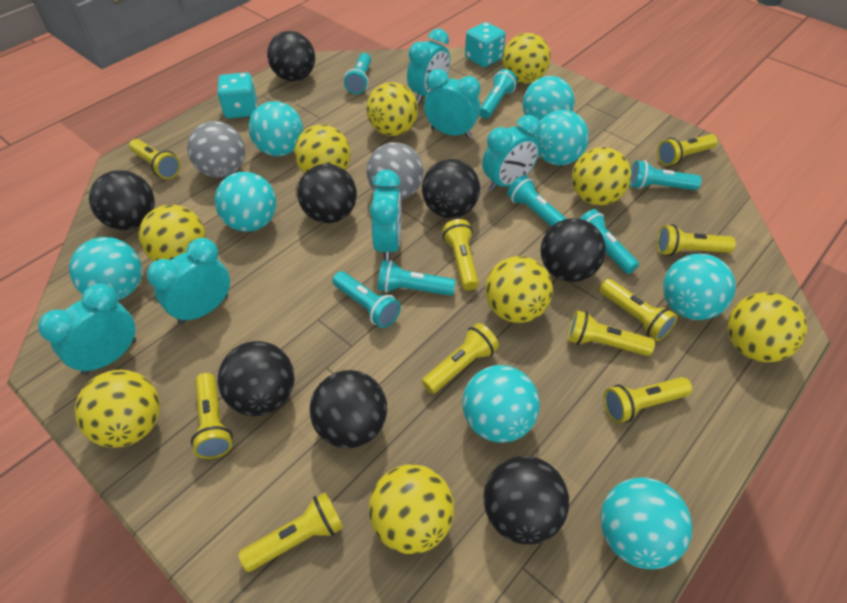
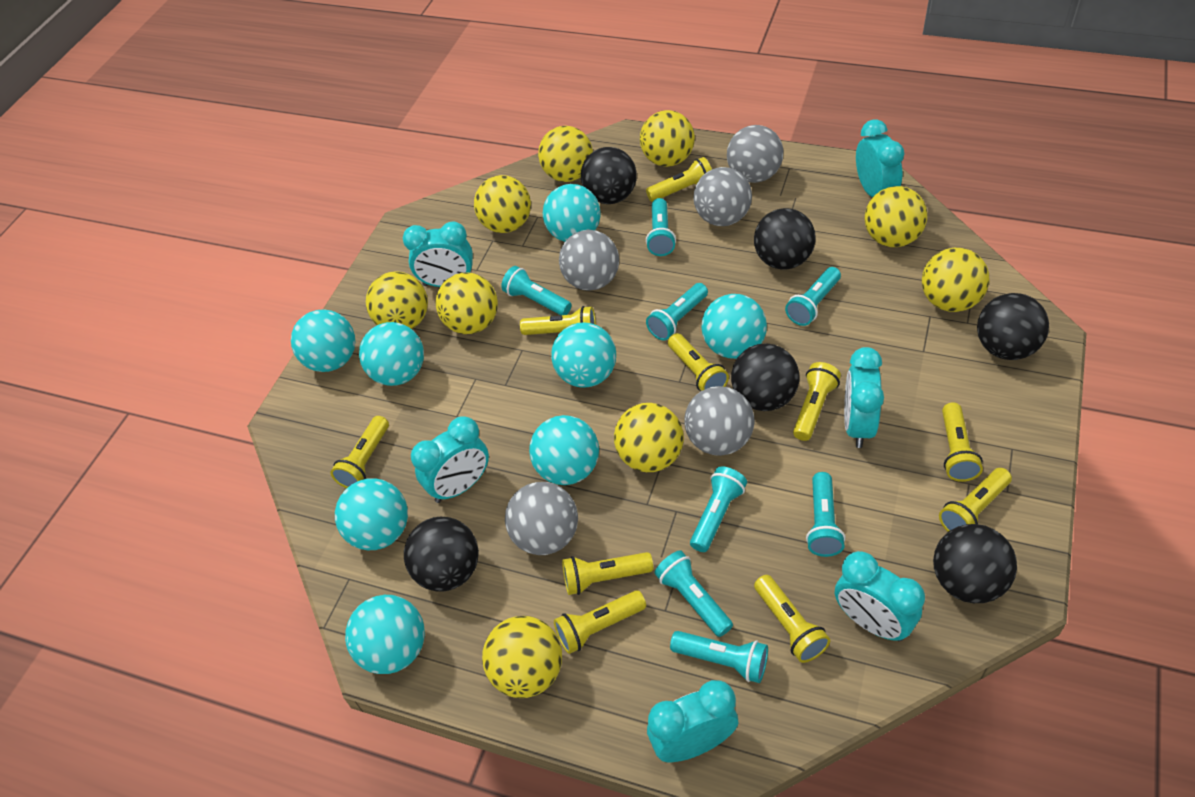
black ball: [89,170,155,230] [218,341,295,416] [267,31,315,81] [297,164,357,223] [310,370,387,448] [422,159,480,218] [483,456,569,545] [540,218,606,282] = 8 -> [404,517,479,592] [581,147,637,204] [731,344,799,411] [754,208,816,270] [933,524,1017,603] [977,293,1049,360] = 6
grey ball: [187,121,245,178] [367,142,423,200] = 2 -> [505,482,578,555] [559,230,619,291] [684,386,754,456] [693,167,752,226] [727,125,783,183] = 5
turquoise dice: [217,72,257,119] [465,22,506,67] = 2 -> none = 0
turquoise flashlight: [332,271,401,328] [344,53,371,94] [377,260,456,296] [479,69,517,119] [507,175,567,226] [580,209,639,274] [630,160,702,190] = 7 -> [501,266,571,315] [646,198,676,256] [646,283,708,341] [655,550,733,637] [670,631,768,683] [690,466,747,552] [785,267,841,326] [806,472,845,557] = 8

